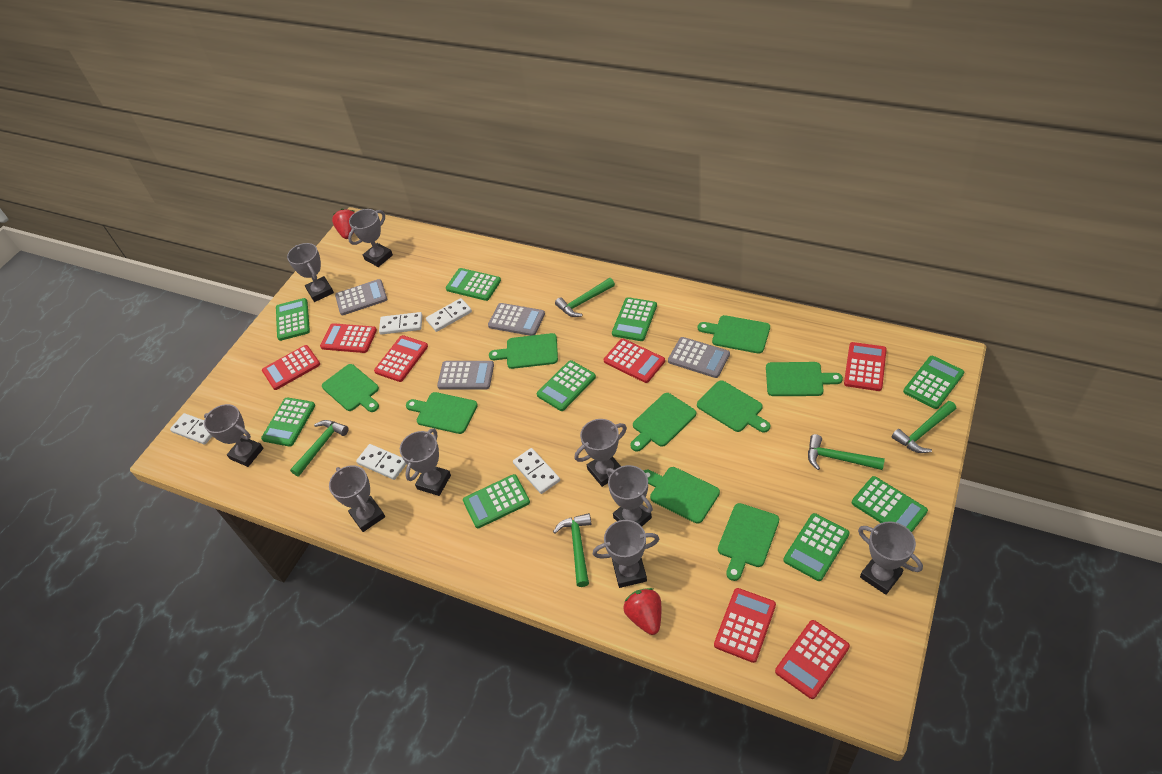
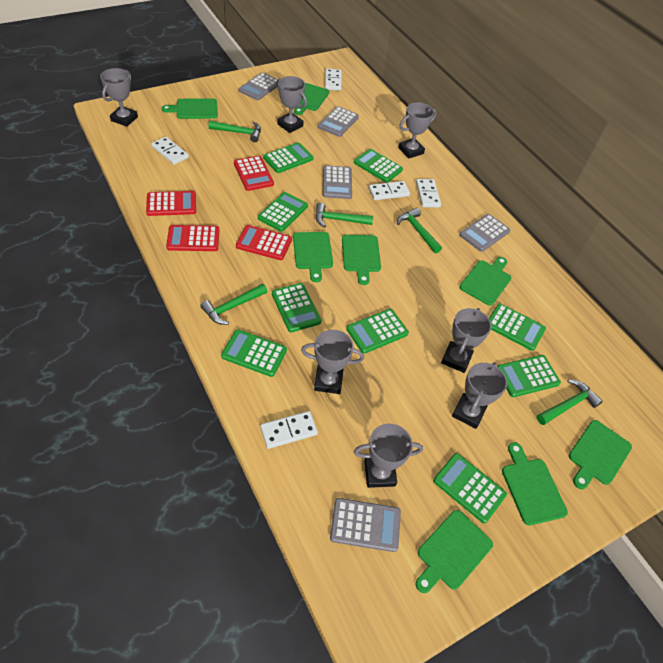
green cutting board: [322,364,379,412] [406,392,478,434] [489,333,558,369] [630,393,696,452] [644,467,720,523] [697,380,770,433] [698,315,770,354] [718,503,779,581] [766,362,843,396] = 9 -> [162,99,218,119] [293,232,333,282] [294,83,329,115] [342,235,381,285] [416,510,493,593] [460,257,511,306] [502,442,568,525] [569,420,632,489] = 8
grey calculator: [335,279,387,315] [437,361,494,390] [488,303,545,336] [668,337,730,378] = 4 -> [239,73,278,100] [318,106,359,137] [323,165,352,199] [330,498,401,552] [459,214,510,252] = 5
grey trophy: [204,404,264,467] [287,243,334,302] [329,465,385,532] [348,209,393,267] [400,428,451,496] [575,419,627,487] [593,520,659,588] [606,465,653,526] [858,521,923,595] = 9 -> [100,68,138,127] [276,76,307,133] [301,330,364,394] [354,424,423,488] [398,102,437,158] [441,308,491,373] [452,362,507,429] = 7
red calculator: [262,345,320,390] [320,323,377,353] [374,335,428,382] [604,339,665,383] [714,588,776,663] [775,620,850,699] [844,342,887,391] = 7 -> [146,191,196,216] [166,225,220,251] [234,156,274,191] [236,225,292,260] = 4
red strawberry: [332,209,355,239] [623,588,661,635] = 2 -> none = 0

